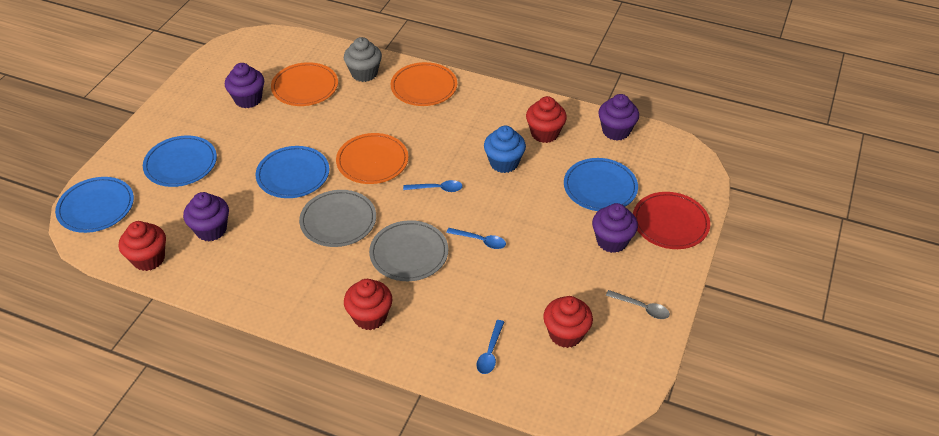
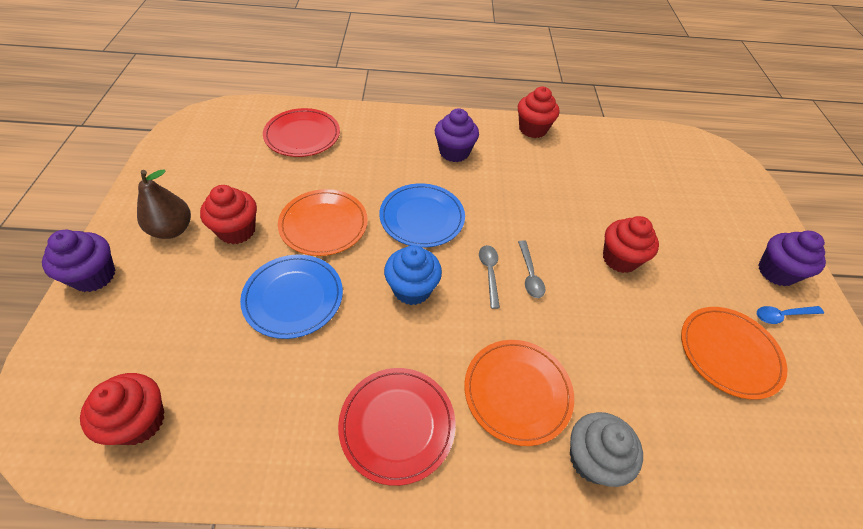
blue plate: [55,177,134,233] [143,136,217,187] [255,146,329,198] [564,158,638,211] = 4 -> [240,255,343,339] [380,183,465,247] = 2
blue spoon: [403,180,463,192] [446,228,506,249] [476,320,504,374] = 3 -> [757,306,824,324] = 1
brown pear: none = 0 -> [137,170,191,239] = 1
grey plate: [299,190,376,247] [369,220,448,281] = 2 -> none = 0
grey spoon: [606,290,670,319] = 1 -> [479,245,500,309] [518,240,545,298] = 2
purple cupcake: [183,192,229,241] [225,63,264,108] [592,203,638,253] [598,94,639,141] = 4 -> [42,230,115,292] [435,108,479,162] [758,231,826,286] = 3
red plate: [633,192,710,249] = 1 -> [263,108,340,157] [338,368,456,486] = 2

